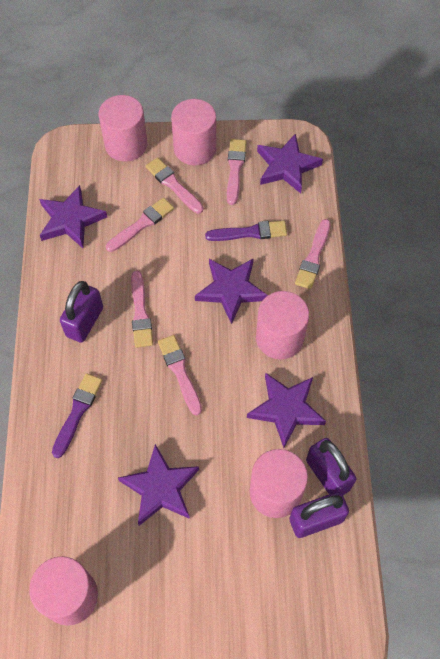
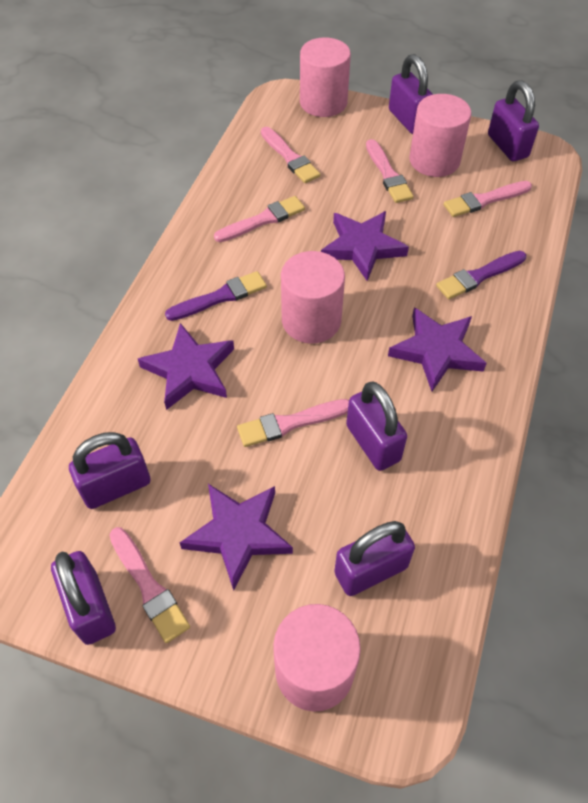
pink cylinder: [29,556,98,626] [99,95,147,162] [171,99,216,165] [250,449,308,518] [256,291,309,359] = 5 -> [273,604,361,712] [281,251,345,343] [300,38,351,117] [409,94,472,177] = 4
purple padlock: [60,281,103,343] [289,492,349,538] [306,438,356,495] = 3 -> [51,551,116,645] [69,432,151,509] [334,521,415,596] [346,381,407,471] [389,54,433,134] [488,80,539,161] = 6
purple star: [39,185,107,248] [118,444,199,526] [195,259,268,324] [247,373,326,448] [257,133,323,194] = 5 -> [138,323,234,410] [180,484,293,591] [321,211,409,281] [388,307,487,391] = 4

